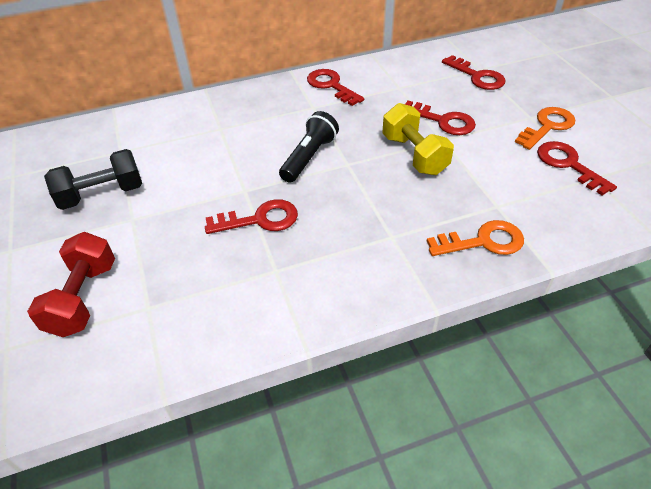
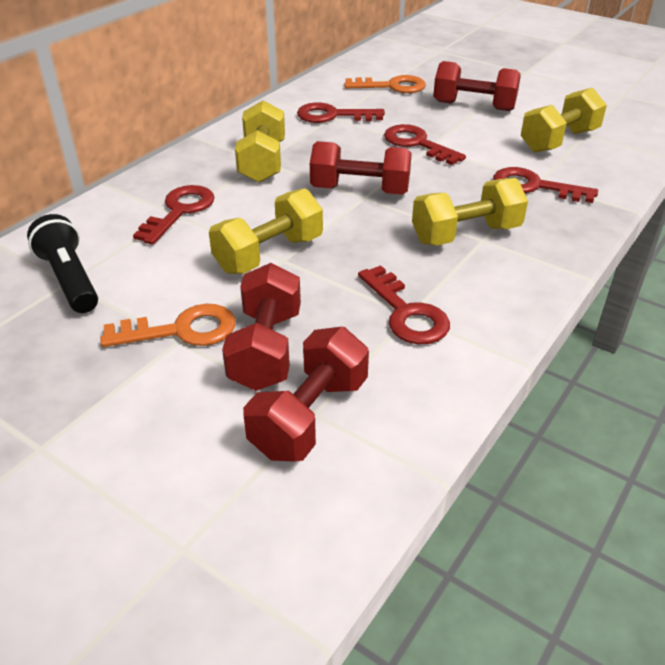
black dumbbell: [44,149,142,210] = 1 -> none = 0
red dumbbell: [27,232,115,337] = 1 -> [222,263,301,391] [243,327,369,462] [310,141,412,195] [433,61,521,111] = 4
yellow dumbbell: [382,103,454,175] = 1 -> [209,188,323,274] [235,100,285,183] [412,178,528,246] [521,88,607,153] = 4

